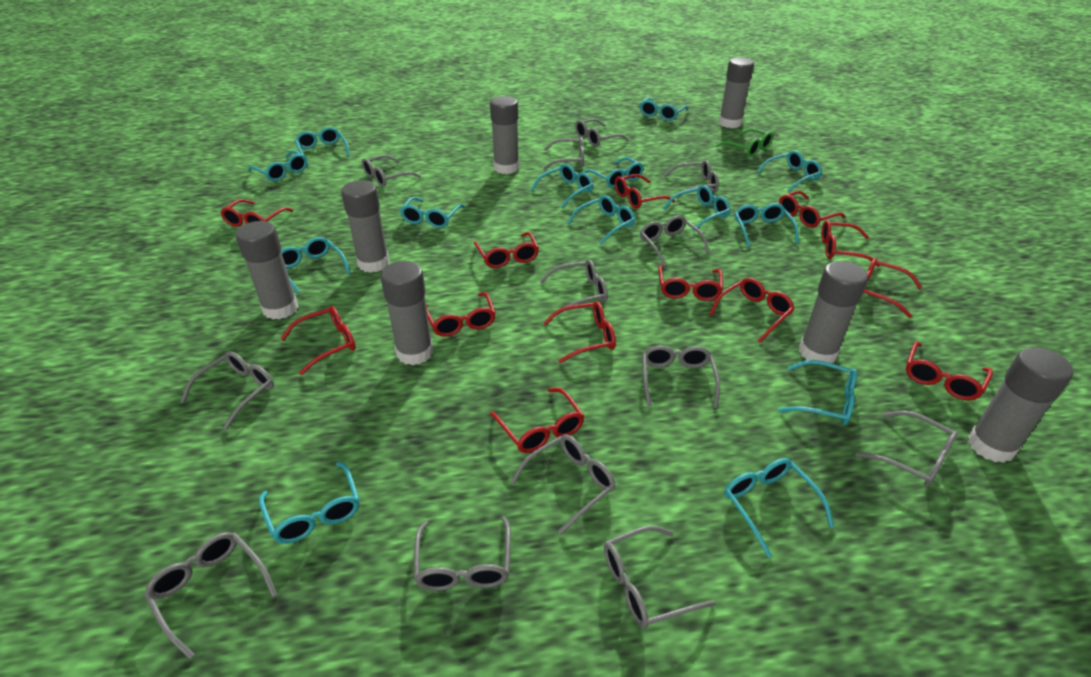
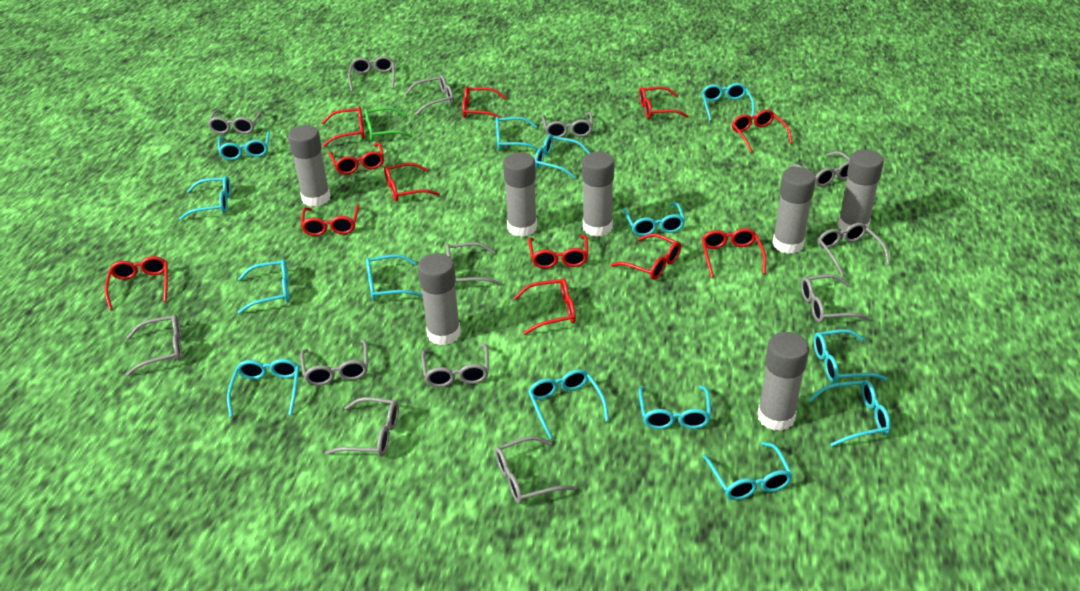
red glasses: [220,199,293,227] [281,306,356,375] [426,292,495,337] [474,232,539,268] [490,388,584,453] [543,301,616,363] [614,174,675,209] [658,265,723,301] [709,278,795,342] [779,191,846,228] [821,220,880,267] [863,258,923,318] [906,342,993,401] = 13 -> [104,256,168,310] [301,204,359,236] [322,106,365,147] [329,142,384,175] [384,162,440,202] [462,86,507,118] [514,278,576,335] [528,235,588,269] [611,233,681,280] [639,86,689,119] [701,228,766,278] [732,109,793,153] = 12

